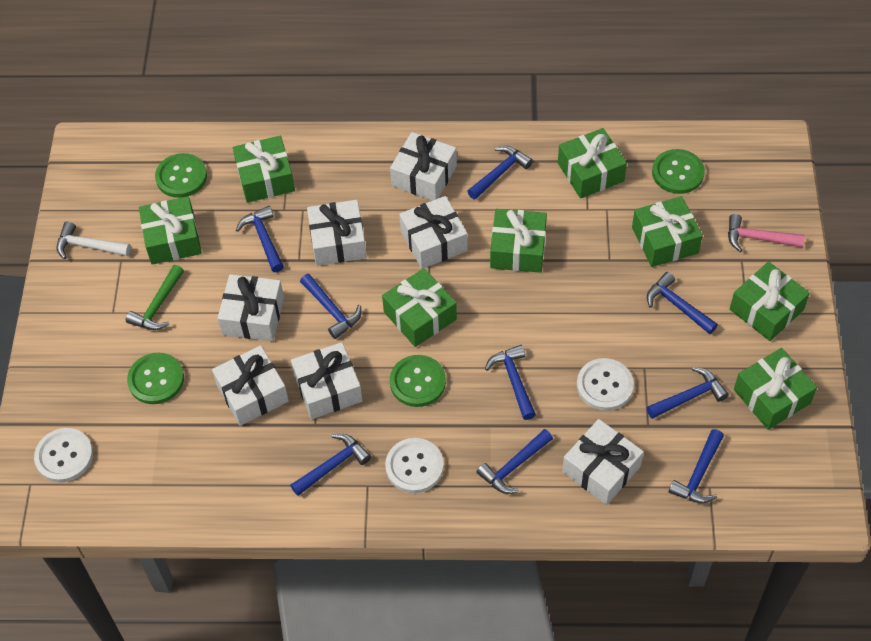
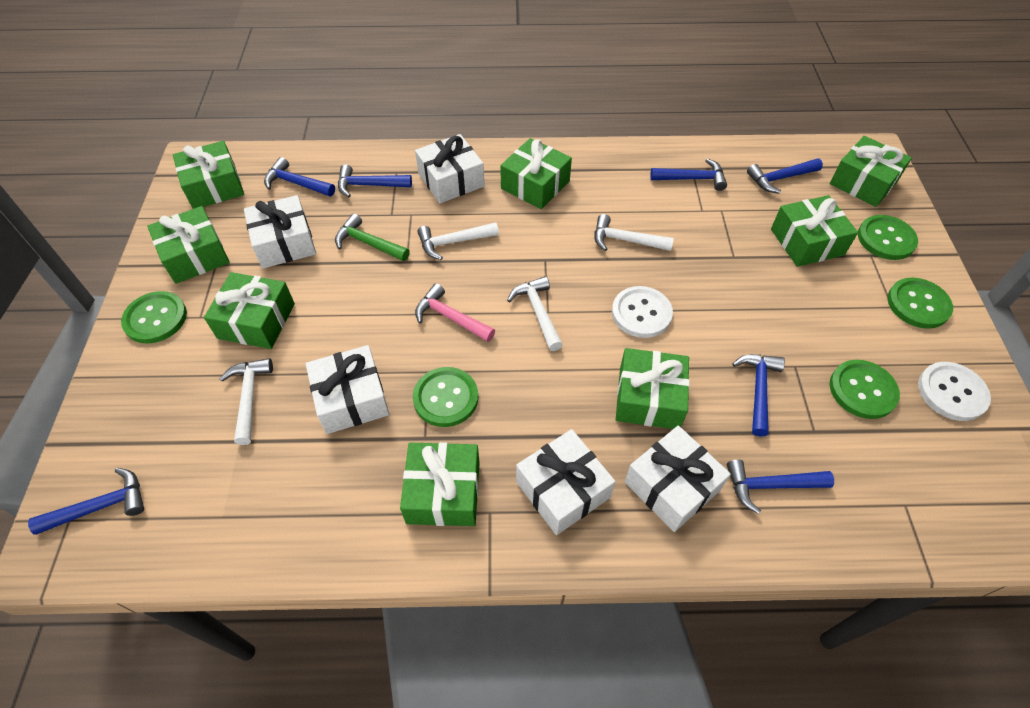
blue hammer: [236,206,284,272] [290,434,371,496] [300,274,361,339] [467,146,533,200] [476,429,553,494] [485,345,536,420] [647,272,718,334] [647,367,729,419] [669,429,724,503] = 9 -> [28,468,144,535] [264,157,335,196] [338,164,412,197] [650,158,727,191] [727,460,834,514] [732,354,785,437] [747,158,823,194] = 7
green button: [127,353,184,404] [155,153,207,198] [390,355,446,407] [652,149,705,194] = 4 -> [121,291,187,344] [413,367,478,427] [830,360,900,419] [858,215,918,260] [887,278,953,329] = 5
white button: [34,428,93,482] [385,438,444,493] [577,358,634,411] = 3 -> [612,286,673,338] [918,362,991,421] = 2
white gift: [212,345,289,426] [217,274,284,341] [291,342,362,419] [307,200,367,266] [390,132,457,201] [399,196,468,269] [562,419,644,505] = 7 -> [244,195,316,268] [306,345,389,434] [415,134,484,203] [516,429,615,535] [625,426,731,532] = 5
white hammer: [56,221,131,259] = 1 -> [220,358,273,445] [417,222,499,260] [507,276,563,351] [594,214,674,251] = 4

